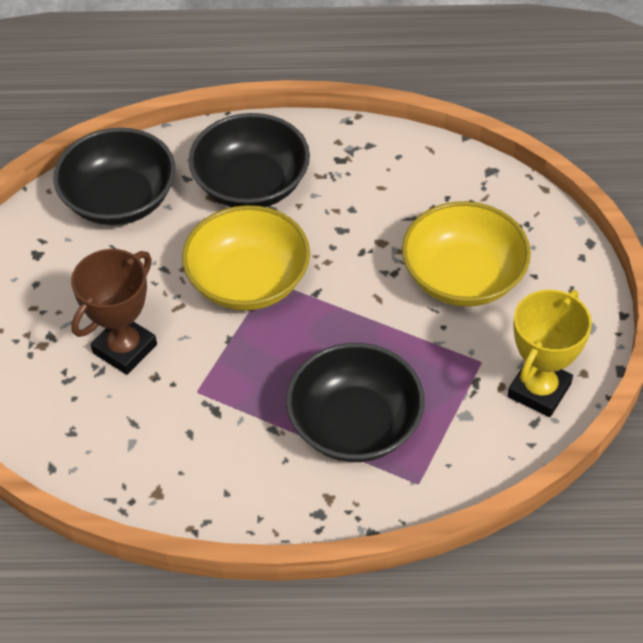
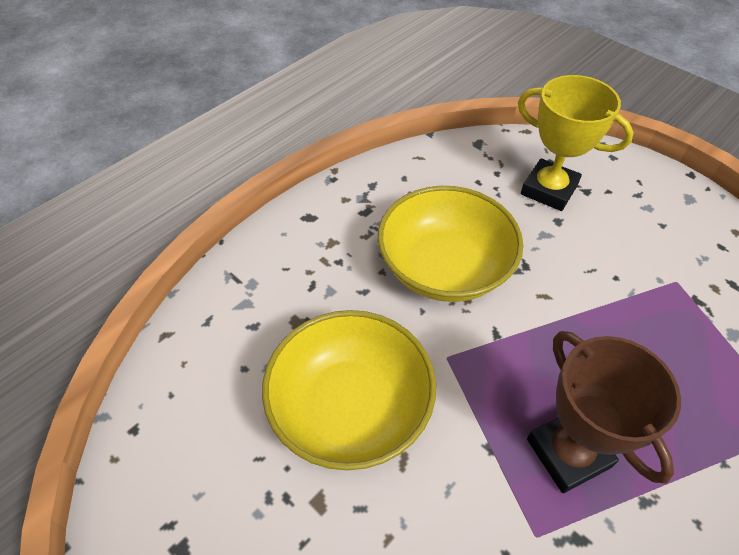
black bowl: [53,128,175,225] [189,113,310,207] [286,343,425,462] = 3 -> none = 0

